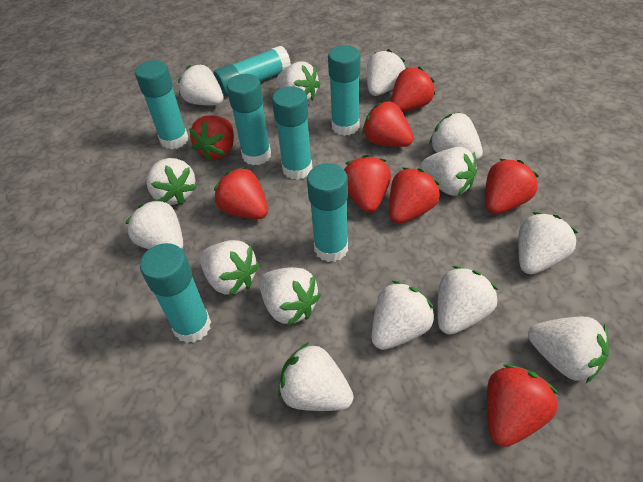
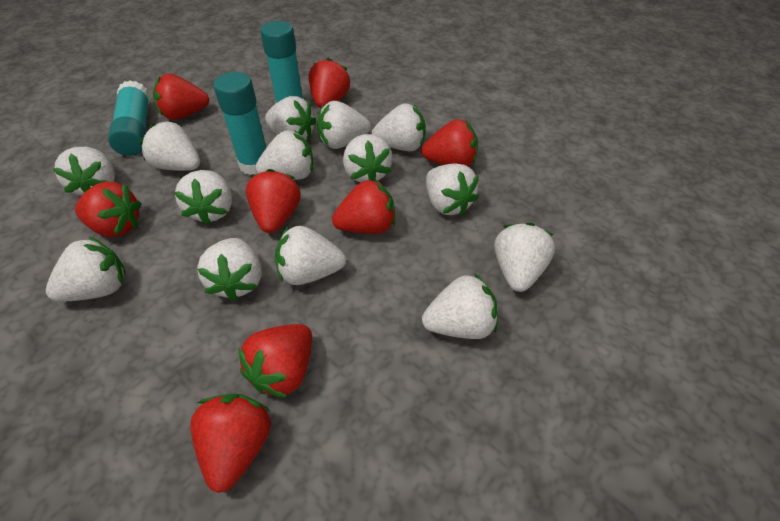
turquoise glue stick: [135,60,188,149] [140,243,211,343] [213,46,291,96] [227,74,271,165] [272,86,313,180] [307,163,348,262] [328,45,360,136] = 7 -> [108,80,150,156] [213,72,266,175] [260,21,303,103] = 3

